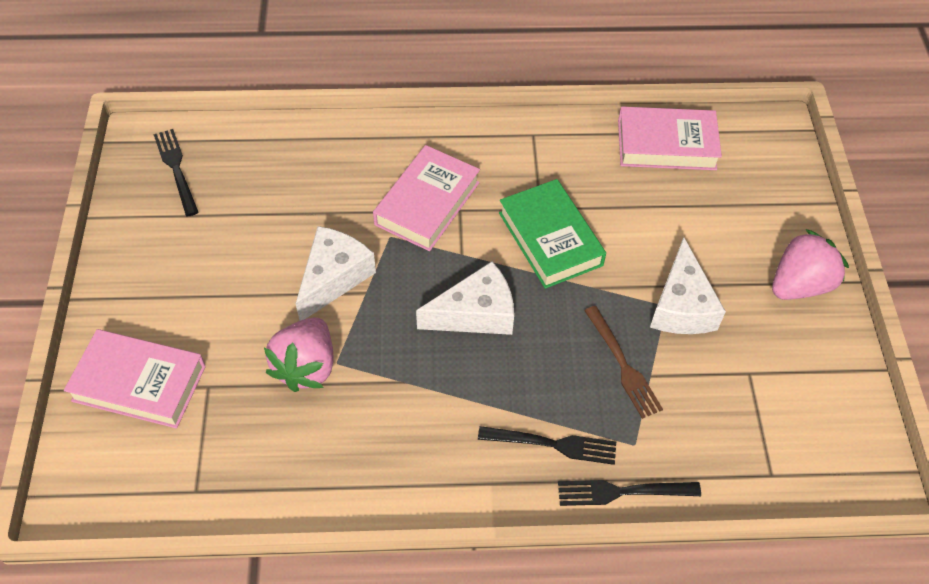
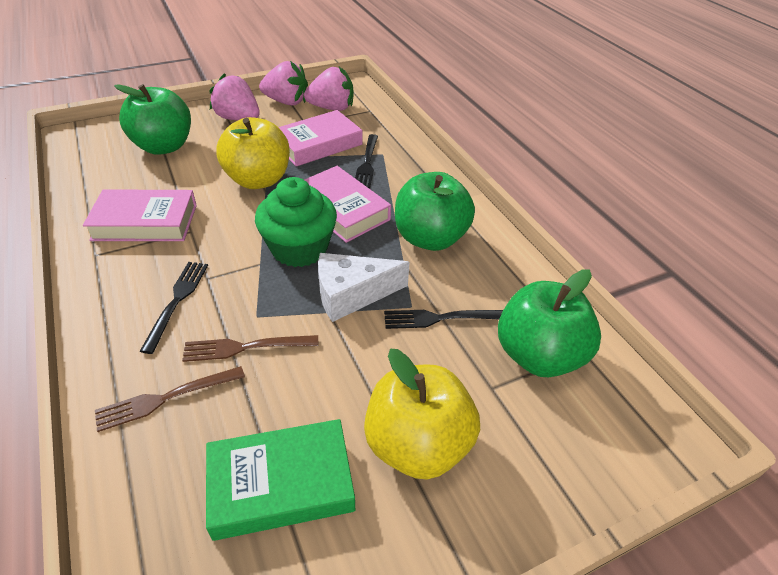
brown fork: [584,306,663,419] = 1 -> [95,366,245,432] [182,335,319,362] = 2
green apple: none = 0 -> [114,84,191,155] [395,172,475,251] [498,269,601,377] = 3
green cupcake: none = 0 -> [255,177,337,267] = 1
pink strawberry: [264,317,334,392] [772,229,849,300] = 2 -> [209,73,260,120] [259,61,308,105] [304,67,354,111] = 3
white cheese: [295,226,376,321] [416,261,514,335] [650,237,726,334] = 3 -> [318,253,410,322] = 1
yellow apple: none = 0 -> [216,117,290,189] [364,349,480,480] = 2

